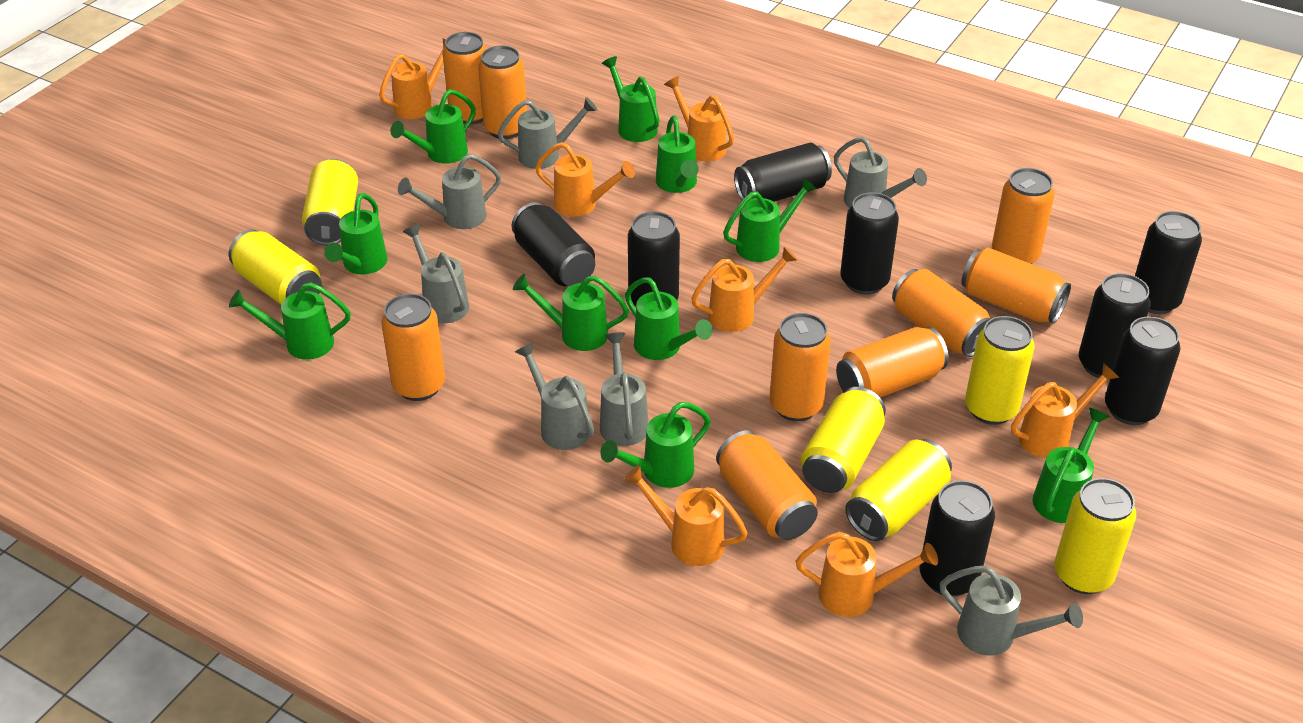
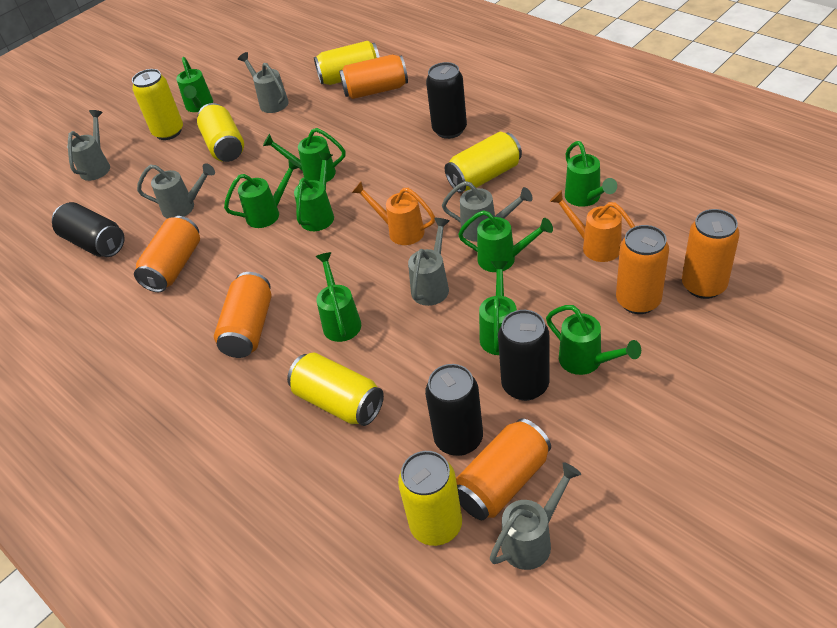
black can: [512,202,595,286] [628,211,680,307] [734,143,832,202] [840,192,899,295] [920,480,995,597] [1079,273,1151,380] [1105,317,1180,425] [1135,211,1202,314] = 8 -> [52,202,124,257] [425,364,483,456] [426,62,467,139] [498,310,549,401] = 4
green watering can: [229,282,351,360] [324,193,388,275] [391,89,476,164] [513,274,629,351] [600,402,711,488] [602,56,660,142] [625,277,713,360] [656,116,699,193] [723,177,817,262] [1033,408,1110,523] = 10 -> [176,57,213,112] [224,159,301,228] [263,128,346,182] [294,152,334,231] [315,252,361,342] [458,210,553,272] [479,261,517,355] [546,305,641,375] [565,141,617,207] = 9
grey watering can: [398,154,501,229] [403,224,469,323] [498,97,597,169] [515,342,594,450] [600,333,649,446] [834,137,927,208] [939,566,1083,656] = 7 -> [67,110,110,181] [137,163,215,219] [238,52,289,113] [408,218,450,306] [442,181,533,242] [490,462,581,570] = 6
orange can: [381,294,445,401] [442,32,487,125] [478,46,527,139] [716,430,818,540] [770,313,831,421] [836,327,949,398] [892,269,991,357] [961,248,1071,324] [992,168,1055,264] = 9 -> [134,216,200,292] [214,272,272,358] [339,54,408,99] [456,418,551,520] [616,225,669,314] [682,209,740,299] = 6
orange watering can: [379,38,445,119] [535,142,635,216] [624,465,748,566] [664,76,734,162] [691,246,797,332] [796,532,938,617] [1011,363,1119,458] = 7 -> [352,182,435,245] [550,190,635,262] = 2

